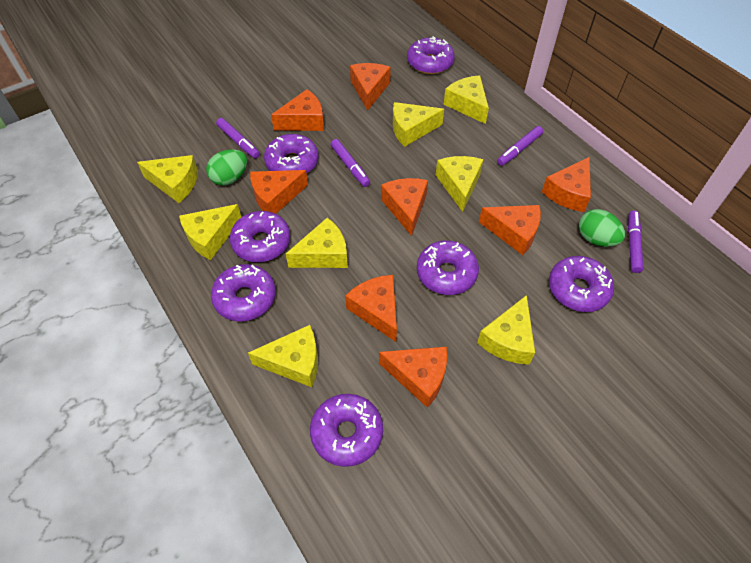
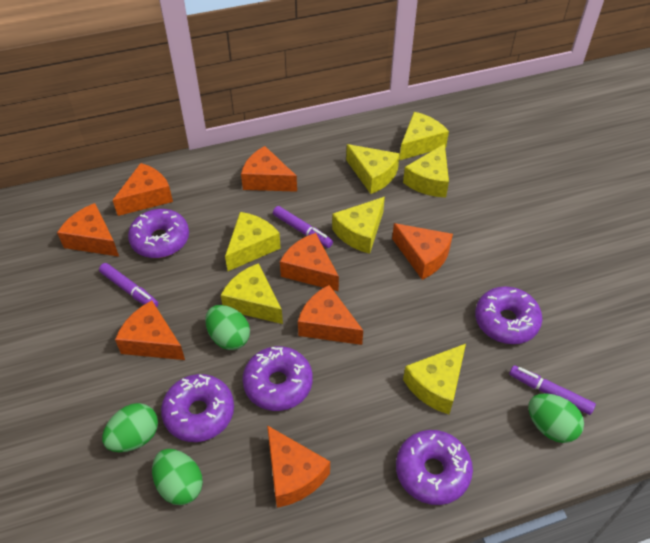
green egg: [206,149,247,186] [579,209,625,247] = 2 -> [102,403,158,452] [152,449,203,505] [205,305,250,350] [528,393,584,443] = 4
purple donut: [211,264,276,322] [230,211,290,262] [264,134,318,174] [310,394,383,467] [407,36,455,74] [417,240,479,295] [549,256,614,312] = 7 -> [128,209,189,258] [161,374,234,442] [242,346,313,411] [396,430,473,505] [475,286,542,344] = 5
purple marker: [216,118,260,159] [330,139,370,187] [497,126,543,166] [628,210,644,273] = 4 -> [99,263,158,307] [273,206,333,248] [509,365,596,415] = 3
yellow cheese: [137,155,198,203] [179,204,241,260] [248,325,318,387] [286,218,348,268] [393,102,444,147] [436,156,484,212] [444,75,489,124] [477,295,535,365] = 8 -> [221,263,283,324] [225,212,281,271] [332,197,385,254] [346,144,400,194] [399,112,449,160] [403,144,449,197] [403,344,466,414] = 7

